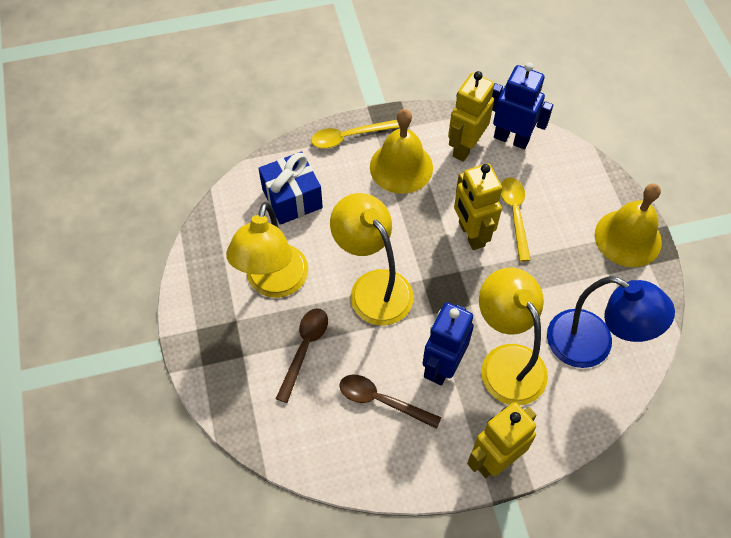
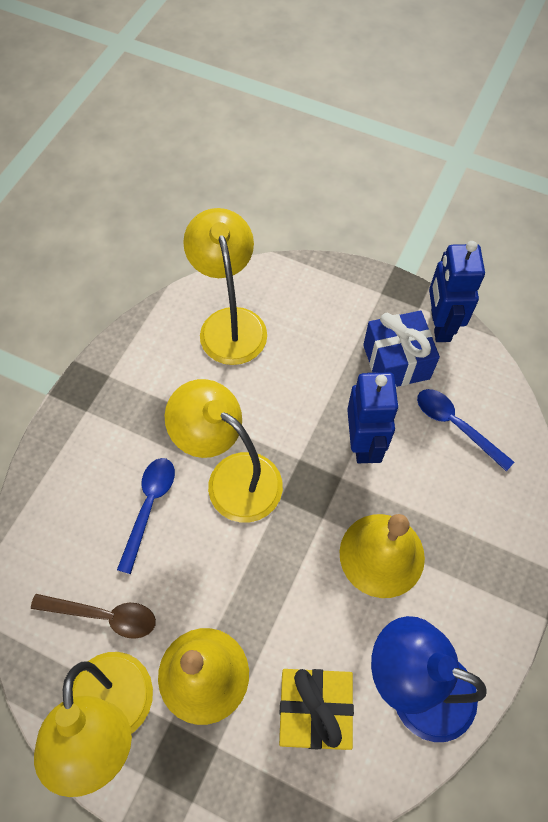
blue spoon: none = 0 -> [117,458,175,574] [417,389,514,471] = 2
brown spoon: [276,308,328,403] [339,375,441,429] = 2 -> [31,594,156,639] = 1
yellow gift: none = 0 -> [279,669,354,750] = 1
yellow robot: [448,71,494,162] [454,163,502,250] [467,402,536,478] = 3 -> none = 0
yellow spoon: [311,120,399,148] [501,178,531,262] = 2 -> none = 0

